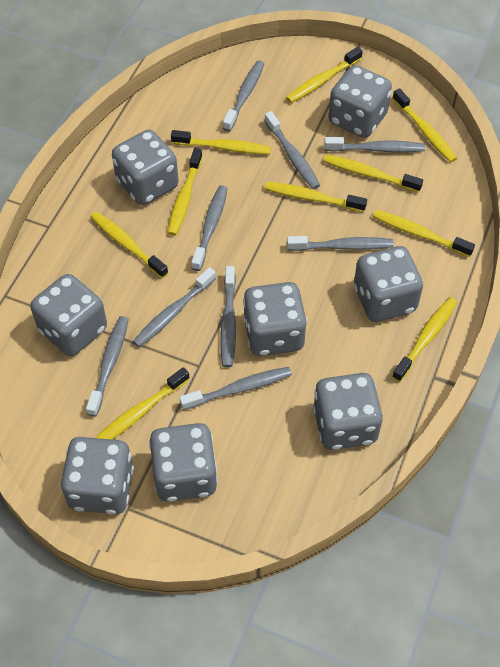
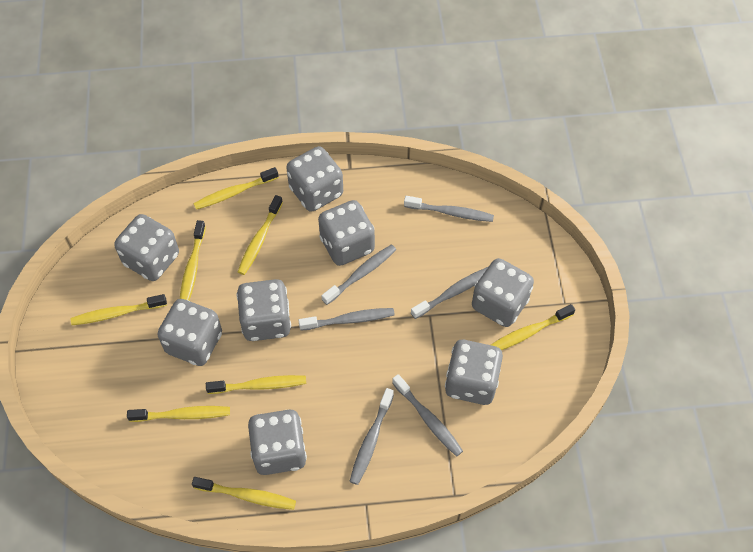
grey toothbrush: [86,316,129,417] [133,267,216,347] [179,367,292,410] [191,185,228,271] [220,266,236,367] [223,60,264,132] [265,111,320,189] [287,236,394,251] [324,137,425,152] = 9 -> [298,308,395,330] [322,244,396,305] [349,388,394,485] [392,374,463,457] [404,196,494,222] [411,267,488,319] = 6
yellow toothbrush: [91,212,168,278] [95,367,190,439] [168,148,203,236] [171,130,271,154] [264,182,367,212] [286,47,363,103] [323,155,423,193] [373,210,475,257] [392,88,457,162] [392,297,457,382] = 10 -> [71,294,167,325] [127,406,230,422] [180,220,206,301] [192,477,296,510] [193,167,279,210] [206,375,306,394] [238,195,283,275] [491,304,575,350] = 8

